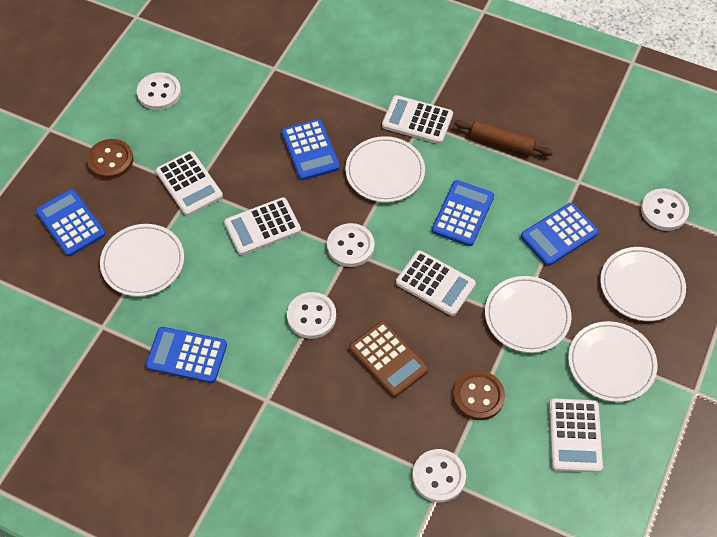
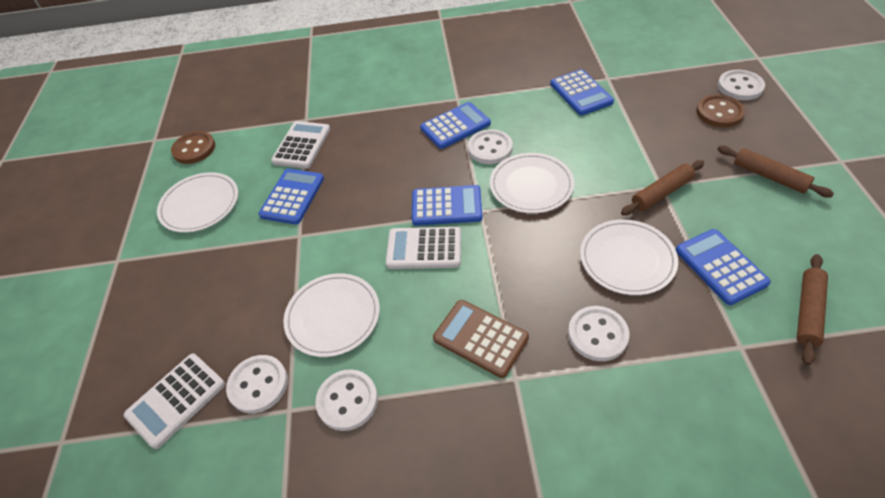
brown rolling pin: [454,120,553,156] = 1 -> [621,160,704,216] [717,146,834,197] [797,254,828,365] = 3
white calculator: [156,151,223,216] [224,197,301,255] [382,95,453,144] [396,250,476,316] [549,398,603,473] = 5 -> [124,354,225,449] [271,121,330,169] [386,227,461,269] = 3
white plate: [100,224,184,296] [345,136,425,202] [485,276,572,353] [568,321,657,402] [600,247,686,321] = 5 -> [157,172,238,233] [283,273,380,357] [490,153,574,213] [580,219,678,295] = 4

